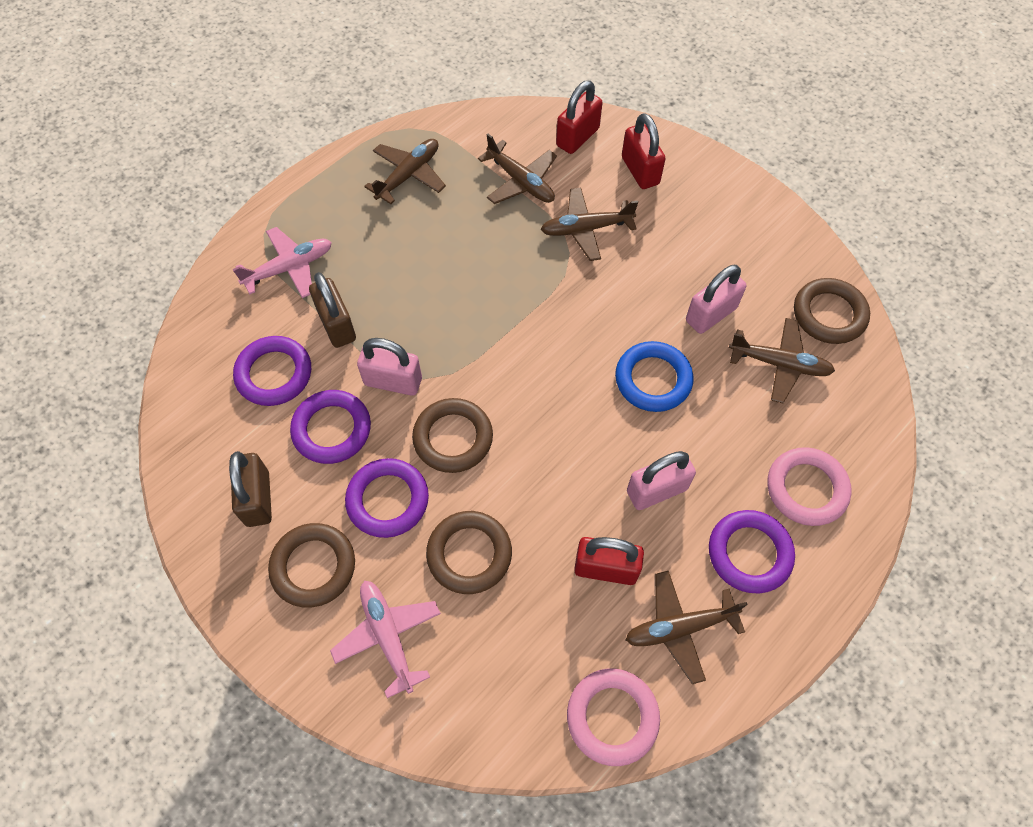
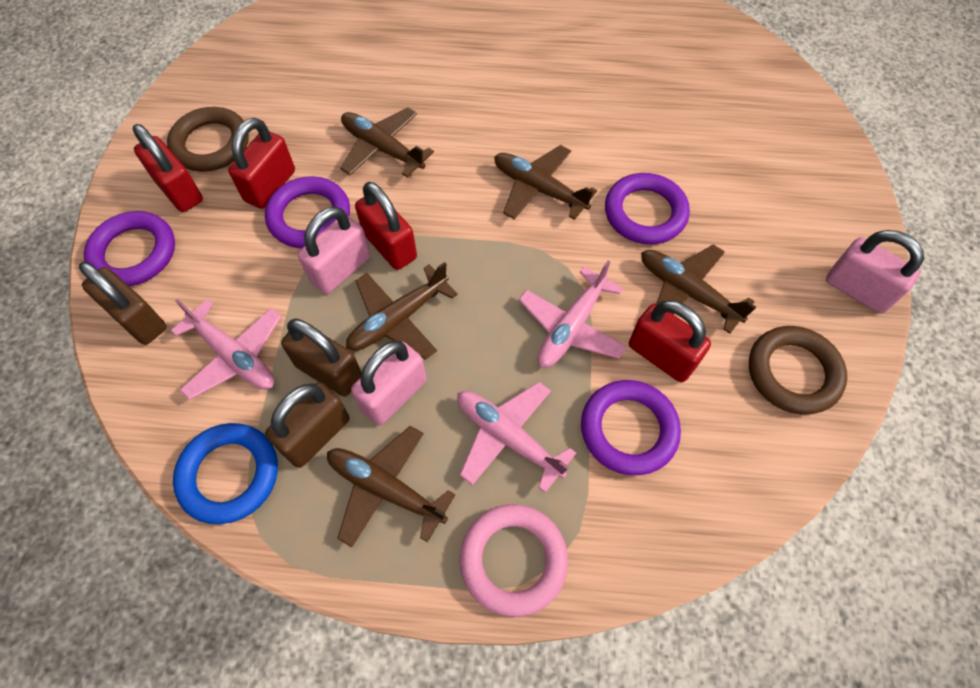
brown padlock: [229,451,272,527] [309,272,356,348] = 2 -> [79,261,166,345] [265,382,350,468] [281,318,362,397] = 3
brown ring: [268,523,355,608] [412,398,493,473] [426,511,512,594] [794,278,870,344] = 4 -> [167,107,249,172] [749,326,847,415] = 2
pink plane: [232,227,332,298] [330,581,441,698] = 2 -> [171,299,282,400] [457,382,576,493] [519,260,627,368] = 3
pink ring: [567,668,660,766] [767,447,851,526] = 2 -> [460,504,568,617] = 1
red padlock: [556,80,603,154] [574,537,644,585] [622,113,666,189] = 3 -> [132,124,203,212] [228,118,295,209] [355,182,417,270] [629,300,711,383] = 4

